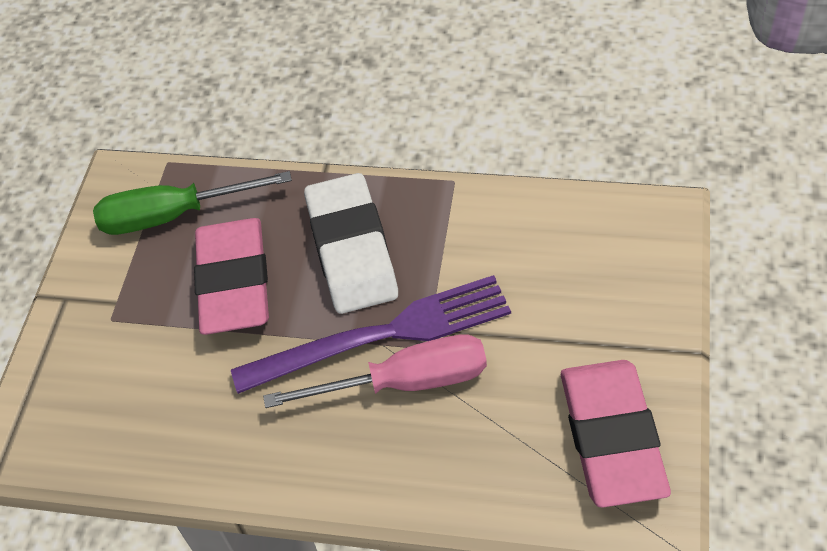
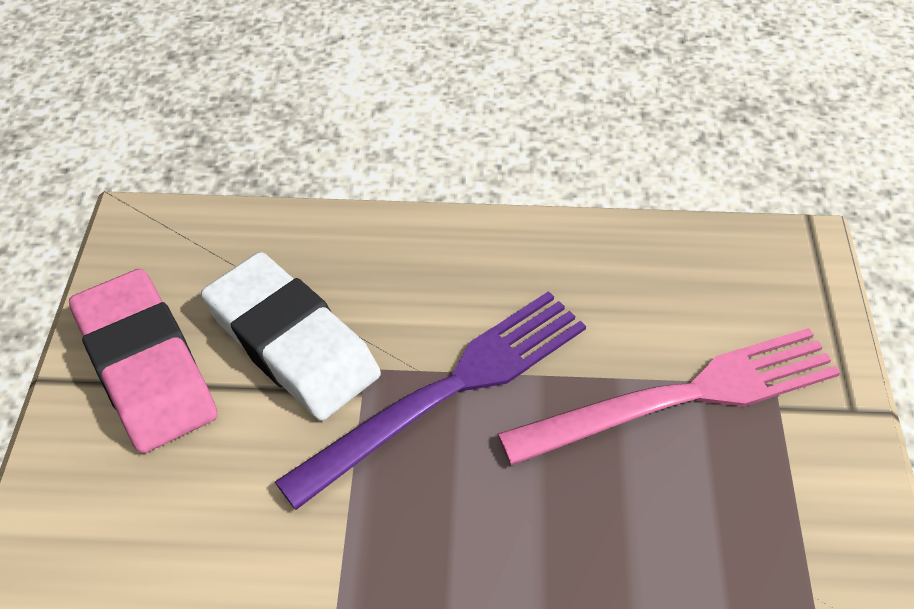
green screwdriver: [93,171,292,235] = 1 -> none = 0
pink eraser: [194,218,269,335] [561,360,671,507] = 2 -> [69,269,218,453] = 1
pink fork: none = 0 -> [498,328,840,466] = 1
pink screwdriver: [263,334,487,408] = 1 -> none = 0

